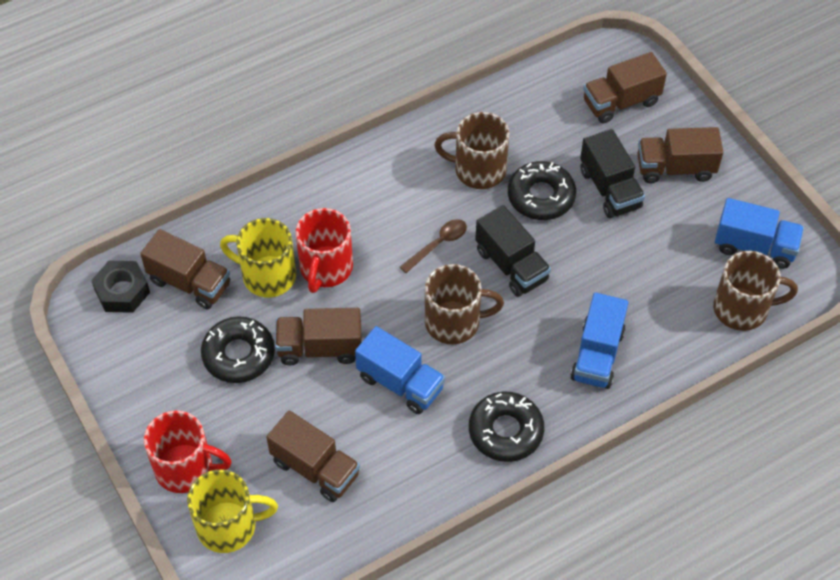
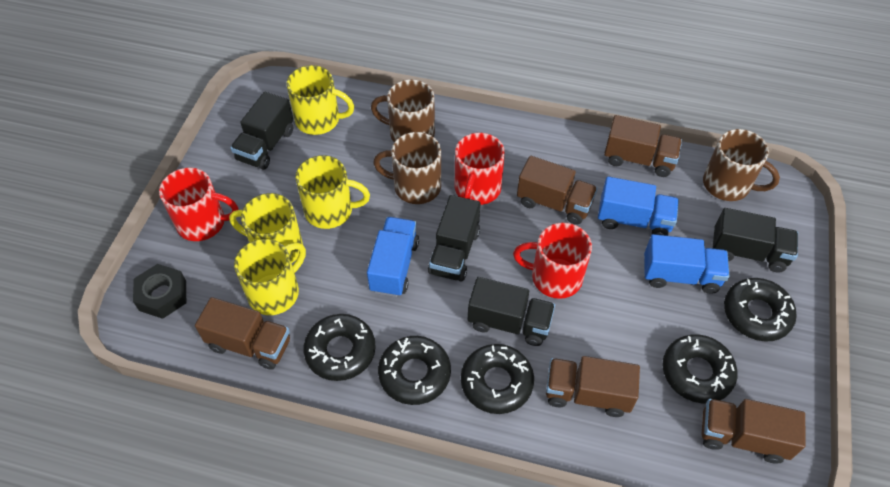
black donut: [201,316,275,383] [469,392,544,462] [508,161,576,220] = 3 -> [303,314,376,381] [378,336,451,405] [461,344,534,414] [662,334,738,403] [724,278,797,341] = 5
black truck: [475,205,551,297] [580,129,645,218] = 2 -> [230,92,294,170] [428,195,480,282] [468,277,555,346] [712,208,798,273] = 4
brown spoon: [400,219,467,273] = 1 -> none = 0
red mug: [144,410,232,493] [295,208,353,293] = 2 -> [159,168,239,241] [455,133,505,205] [513,222,592,299] = 3
yellow mug: [187,469,278,553] [220,218,296,297] = 2 -> [229,193,303,263] [234,239,306,315] [287,65,354,135] [295,155,370,229] = 4

